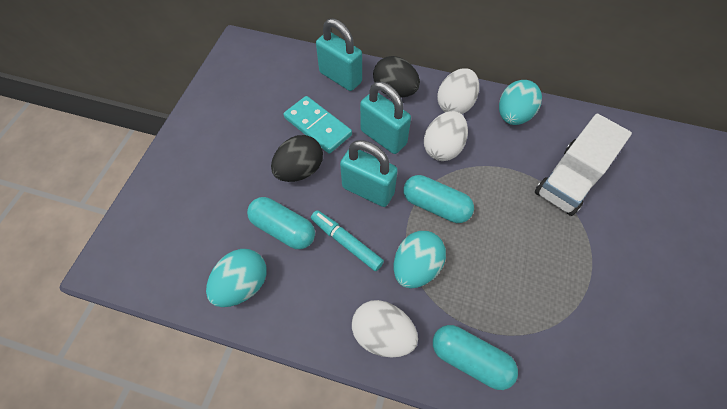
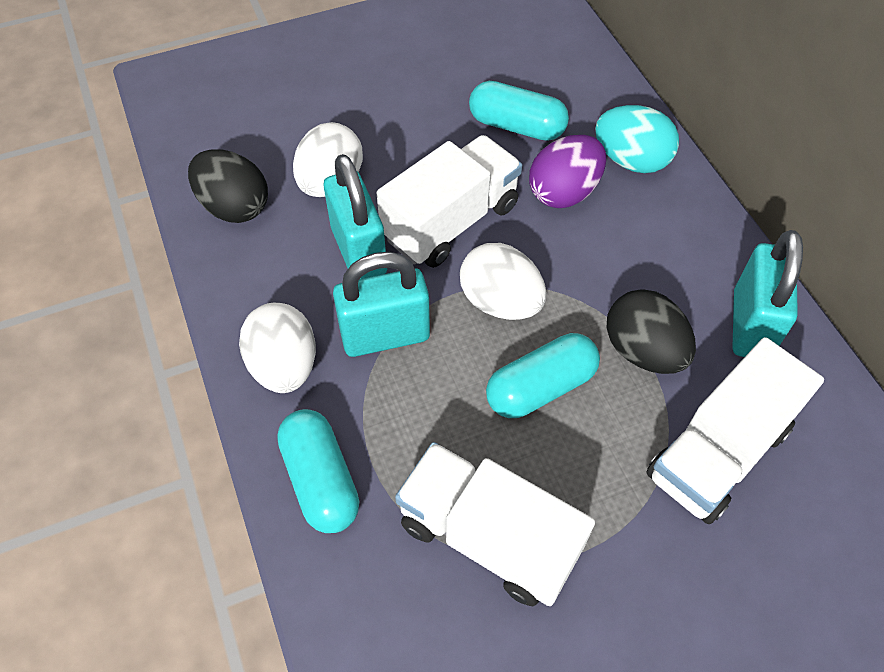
purple egg: none = 0 -> [529,135,606,208] = 1
turquoise domino: [284,96,352,154] = 1 -> none = 0
turquoise egg: [206,249,267,307] [394,231,446,289] [499,80,542,125] = 3 -> [595,105,679,173] = 1
turquoise marker: [311,210,384,271] = 1 -> none = 0
white truck: [535,114,632,216] = 1 -> [377,135,522,268] [395,442,595,606] [646,337,824,524] = 3

